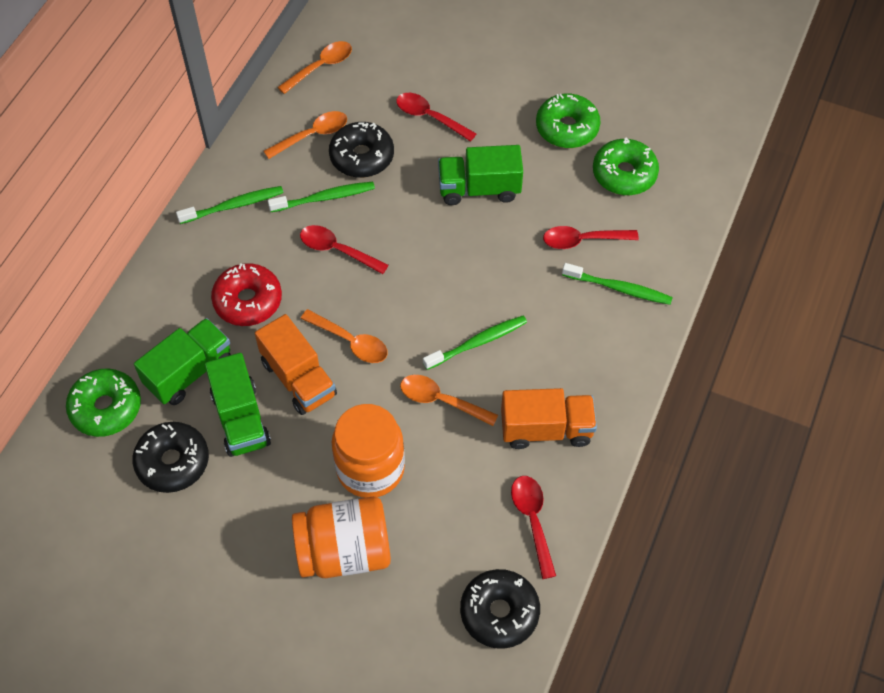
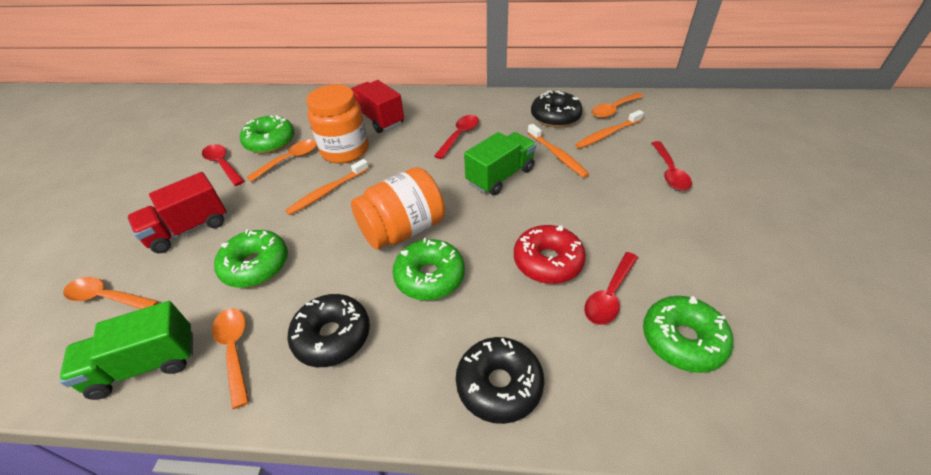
green donut: [66,368,141,437] [536,94,601,148] [593,137,659,195] = 3 -> [214,229,288,288] [240,115,295,154] [392,238,465,300] [643,296,733,373] = 4
green toothbrush: [176,186,284,224] [268,182,375,212] [423,316,527,370] [562,263,673,305] = 4 -> none = 0
green truck: [134,318,231,405] [205,353,271,457] [438,145,523,205] = 3 -> [59,301,193,400] [464,132,536,195] = 2
orange toothbrush: none = 0 -> [285,159,369,215] [527,124,589,178] [575,110,644,149] = 3
orange truck: [255,314,337,415] [501,388,597,449] = 2 -> none = 0
red truck: none = 0 -> [127,172,227,253] [351,80,404,133] = 2

